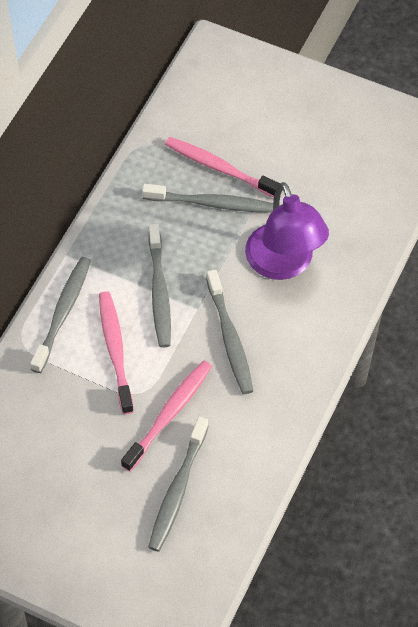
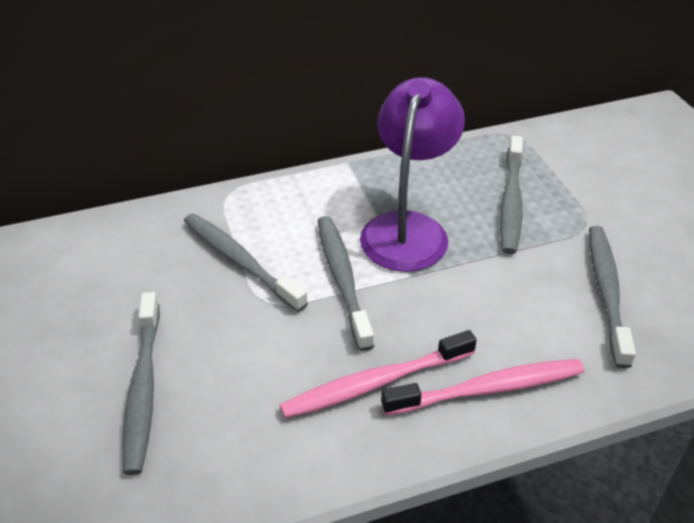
pink toothbrush: [99,291,134,414] [121,361,212,472] [165,137,280,197] = 3 -> [280,330,477,419] [381,359,584,415] = 2

